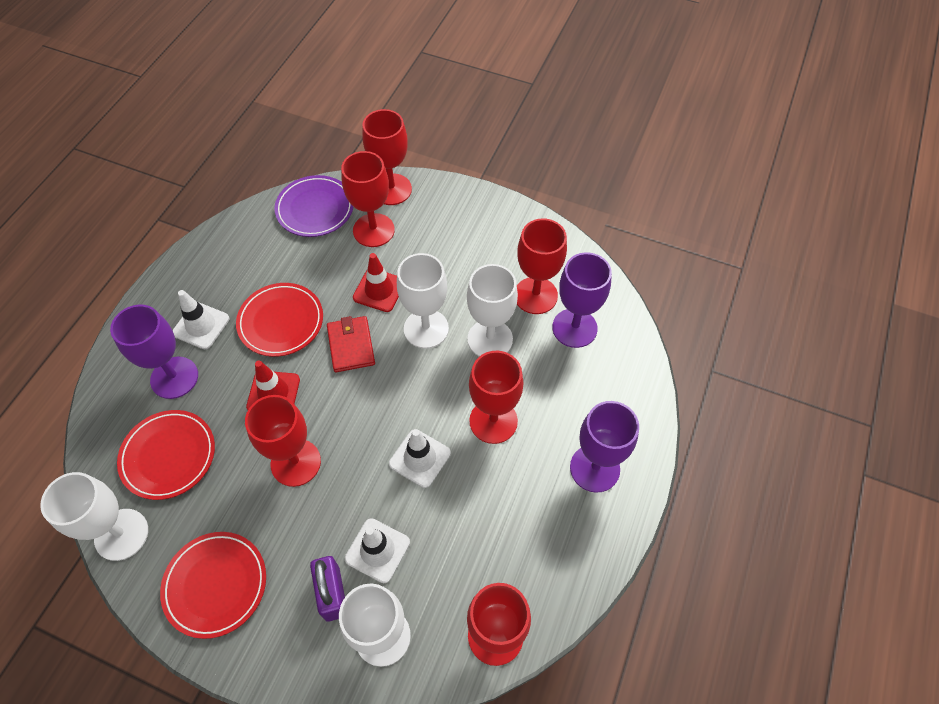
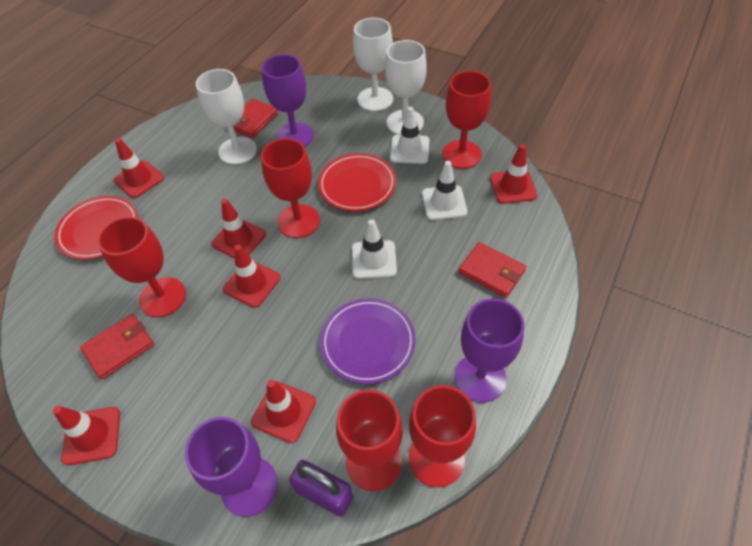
red goblet: [245,395,321,487] [341,151,395,247] [362,109,412,205] [467,583,531,666] [469,351,524,444] [517,218,567,314] = 6 -> [97,216,186,317] [261,138,320,238] [336,390,403,491] [409,385,476,487] [442,71,491,169] = 5
red plate: [117,410,215,500] [160,532,266,639] [236,283,323,357] = 3 -> [55,196,138,260] [318,153,396,211] = 2
red traffic cone: [246,361,300,410] [353,253,399,312] = 2 -> [53,406,120,465] [114,138,164,198] [211,199,266,259] [223,245,280,308] [251,380,316,443] [490,144,537,204] = 6
red wallet: [327,316,375,372] = 1 -> [80,314,154,380] [233,98,278,138] [458,242,526,298] = 3
white goblet: [40,472,148,561] [339,584,411,667] [397,253,449,349] [467,264,518,357] = 4 -> [196,69,257,165] [353,18,393,111] [385,40,427,135] = 3

